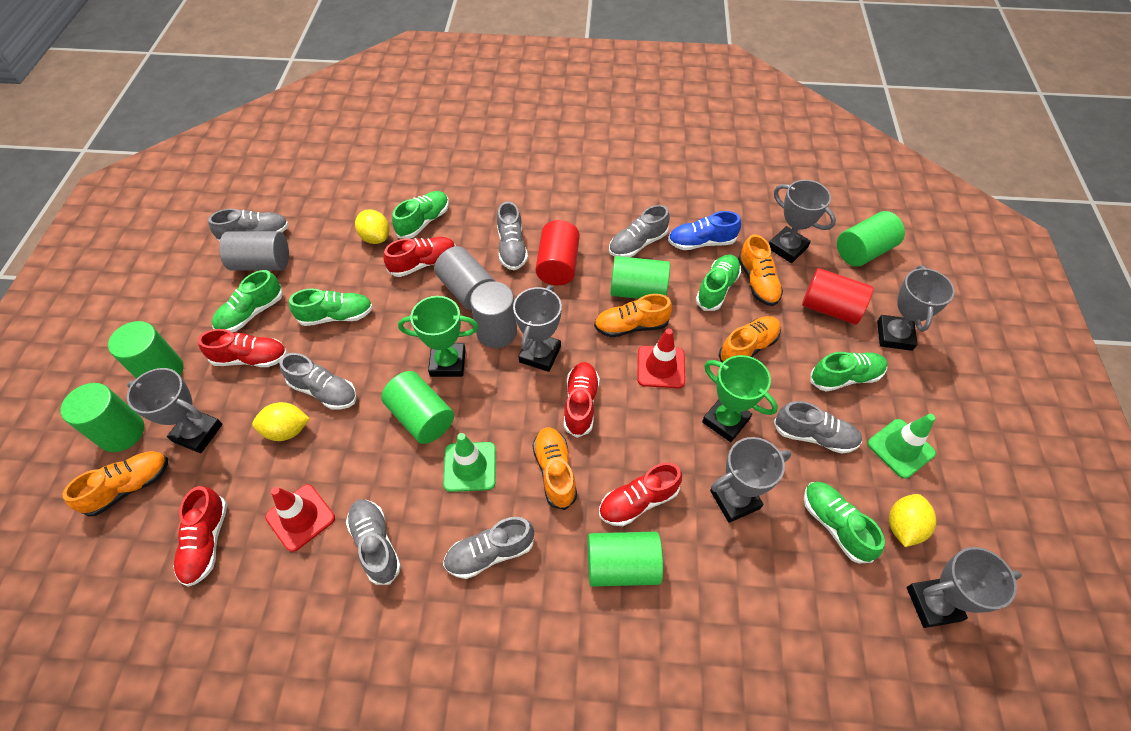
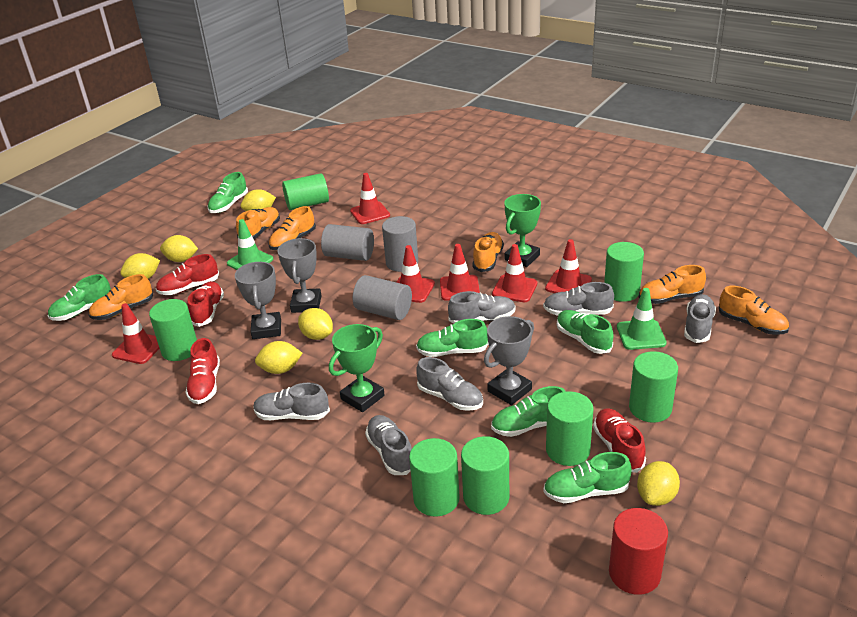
blue shoe: [668,211,741,250] = 1 -> none = 0
green cylinder: [61,383,144,452] [108,321,184,379] [381,371,454,444] [588,532,663,587] [610,256,670,299] [837,211,905,267] = 6 -> [149,299,197,361] [282,173,329,210] [409,438,460,517] [461,436,509,515] [546,391,594,466] [604,242,644,302] [629,351,678,423] = 7
grey shoe: [208,209,289,242] [280,353,357,410] [346,499,401,585] [443,517,534,579] [497,201,528,270] [609,205,670,257] [774,401,862,454] = 7 -> [253,383,330,420] [365,415,412,475] [416,357,483,411] [448,291,516,324] [543,282,614,315] [684,294,716,343] = 6
grey trophy: [127,368,223,453] [513,285,562,372] [710,437,791,523] [769,180,836,263] [877,265,955,351] [907,547,1022,628] = 6 -> [235,262,281,339] [277,238,321,313] [484,316,534,405] = 3
orange shoe: [63,451,168,517] [532,427,577,510] [594,294,672,337] [719,316,781,363] [738,235,783,306] = 5 -> [89,274,153,320] [236,207,280,239] [268,206,316,250] [472,232,504,272] [639,265,706,304] [719,286,789,335] = 6
red cylinder: [535,220,580,285] [802,268,873,324] = 2 -> [609,508,668,595] = 1
red shoe: [173,486,227,587] [198,329,287,367] [383,237,456,277] [564,362,600,438] [599,462,682,526] = 5 -> [156,254,219,295] [186,338,220,404] [187,281,224,327] [593,409,646,473] = 4
red traffic cone: [265,484,335,552] [637,328,685,388] = 2 -> [112,303,160,364] [350,173,390,224] [396,245,435,303] [440,244,480,301] [492,244,537,302] [545,239,592,293] = 6
yellow lemon: [252,402,310,441] [355,209,390,244] [889,494,936,547] = 3 -> [120,253,160,279] [160,235,198,262] [240,189,276,211] [255,341,302,374] [298,308,333,340] [637,461,680,506] = 6

